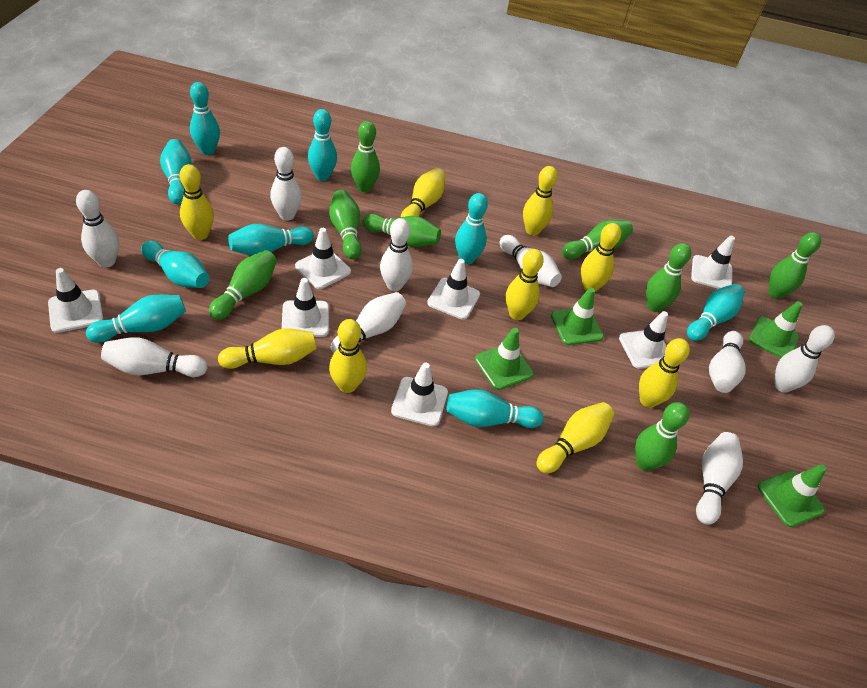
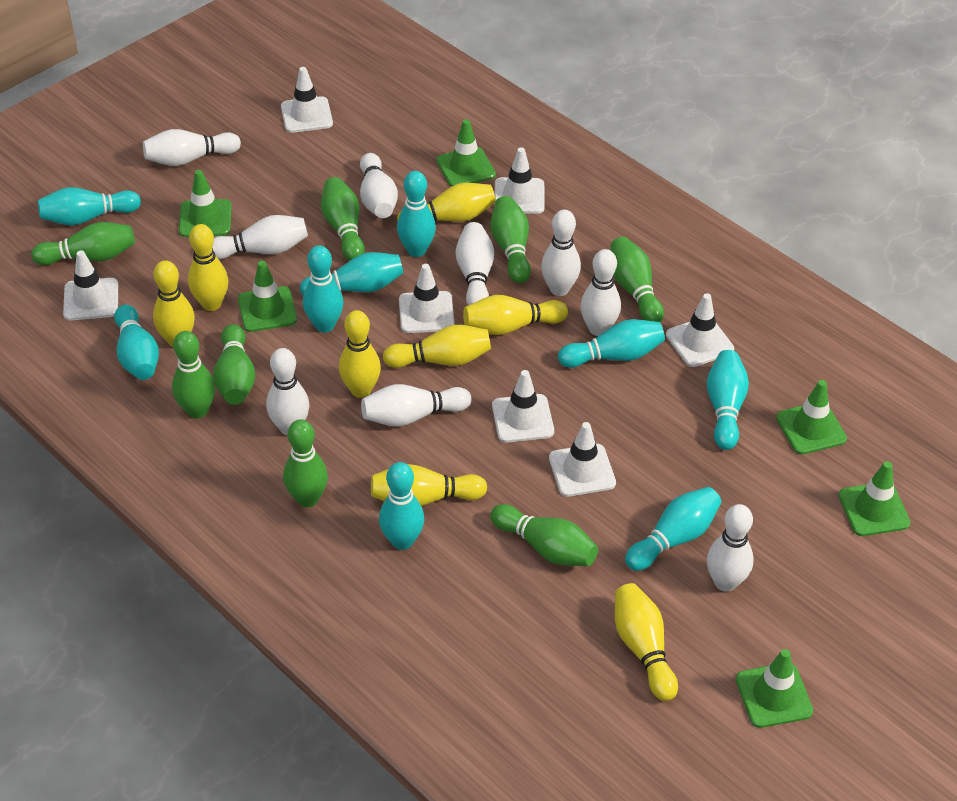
green traffic cone: [475,328,534,390] [551,288,604,345] [749,301,803,358] [758,464,826,527] = 4 -> [179,170,232,237] [238,261,297,332] [436,119,496,187] [736,649,813,728] [776,380,847,454] [838,461,911,536] = 6
yellow bowling pin: [180,164,214,240] [218,328,317,369] [329,319,367,393] [401,168,445,217] [506,249,544,320] [523,166,558,235] [536,402,614,473] [581,223,621,292] [639,338,690,408] = 9 -> [153,260,195,347] [188,224,228,311] [339,310,381,398] [371,464,487,506] [383,325,491,368] [397,183,496,222] [463,295,568,335] [615,583,678,701] = 8

